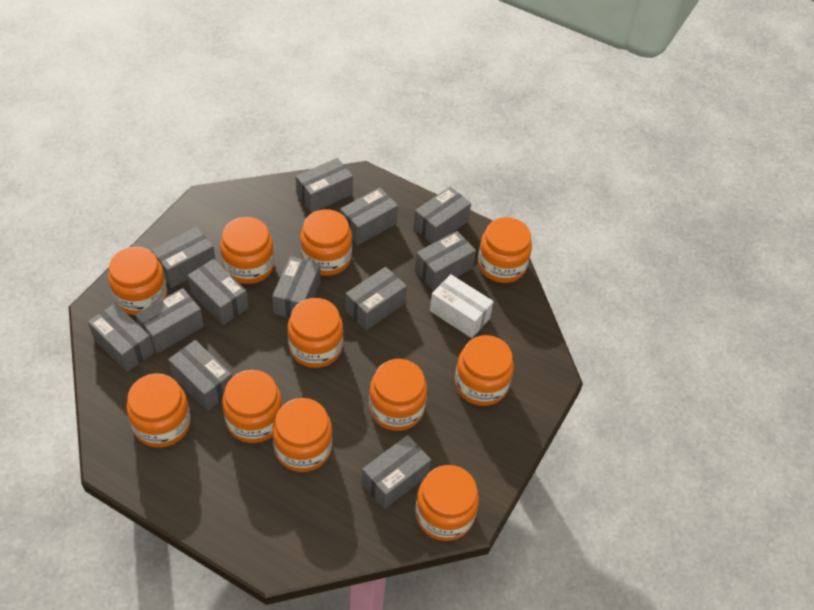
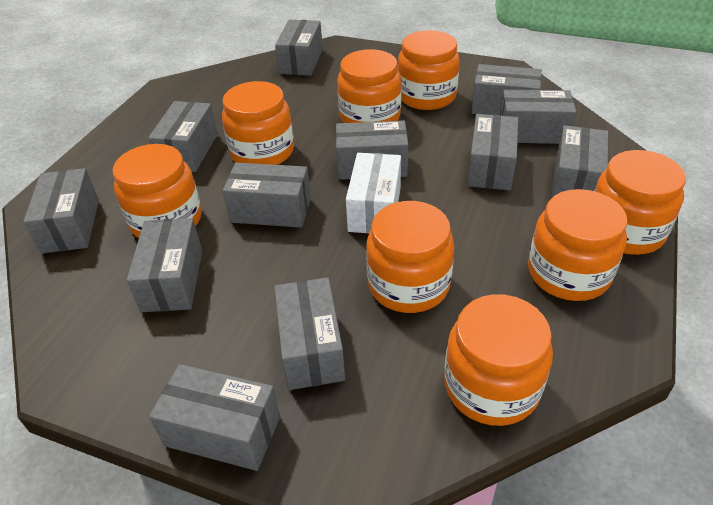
orange jar: [108,247,168,315] [126,374,191,448] [220,217,274,284] [222,370,282,443] [272,398,332,472] [288,298,343,368] [300,209,352,276] [369,359,427,431] [415,465,479,541] [455,335,514,406] [478,217,532,283] = 11 -> [112,144,202,238] [222,81,294,165] [337,49,401,123] [366,201,454,313] [398,30,460,110] [444,294,553,426] [528,189,628,301] [594,150,686,255] = 8

